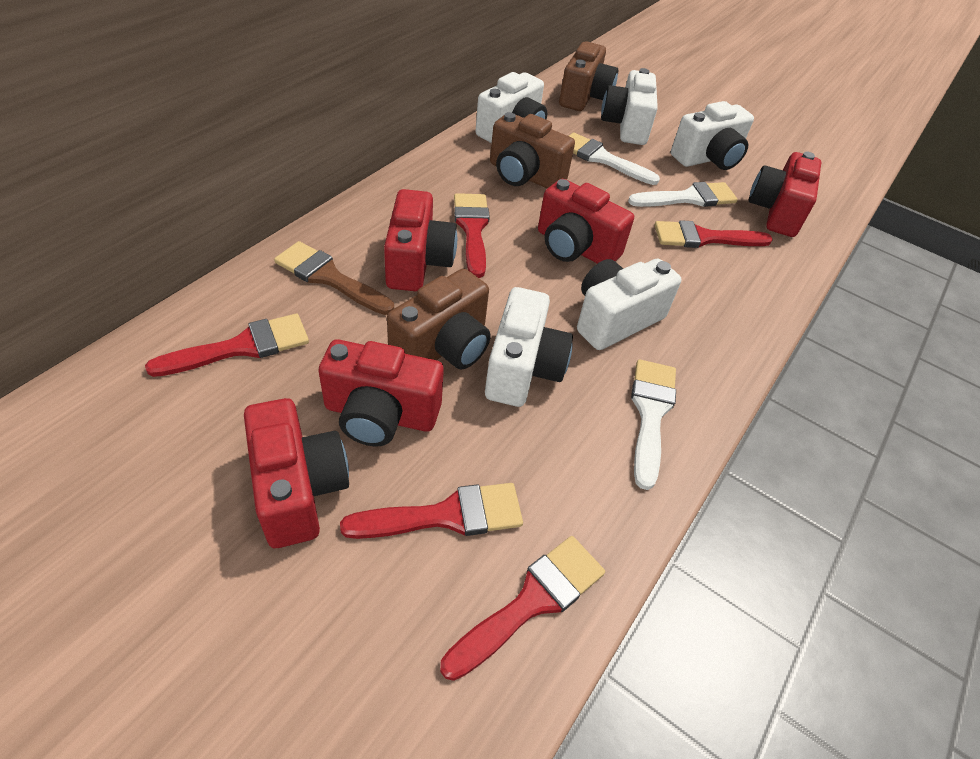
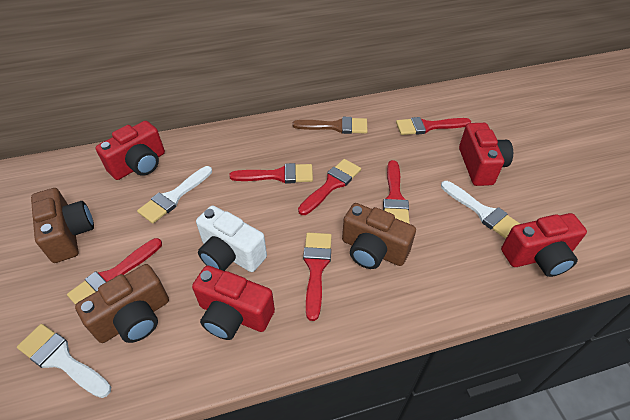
red brush: [145,314,309,377] [340,483,523,539] [440,536,605,681] [454,193,490,278] [655,220,773,248] = 5 -> [67,238,162,305] [229,163,313,184] [298,159,361,215] [303,233,332,321] [383,160,410,224] [396,117,471,135] = 6
red camera: [244,398,349,548] [319,339,444,446] [384,189,457,291] [538,179,634,264] [749,152,821,237] = 5 -> [95,121,165,180] [192,265,275,340] [459,123,513,186] [501,213,587,277] = 4
white camera: [475,72,547,143] [485,287,573,407] [577,259,681,350] [601,68,658,145] [671,101,754,170] = 5 -> [196,206,267,272] = 1

